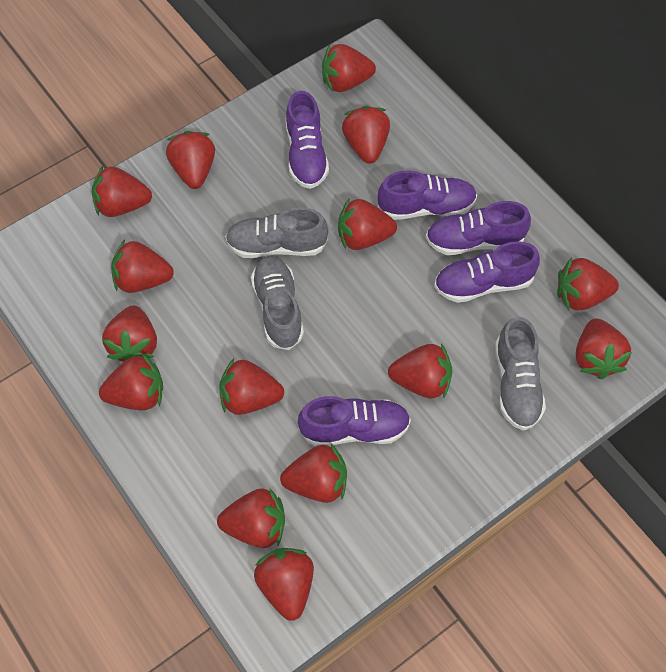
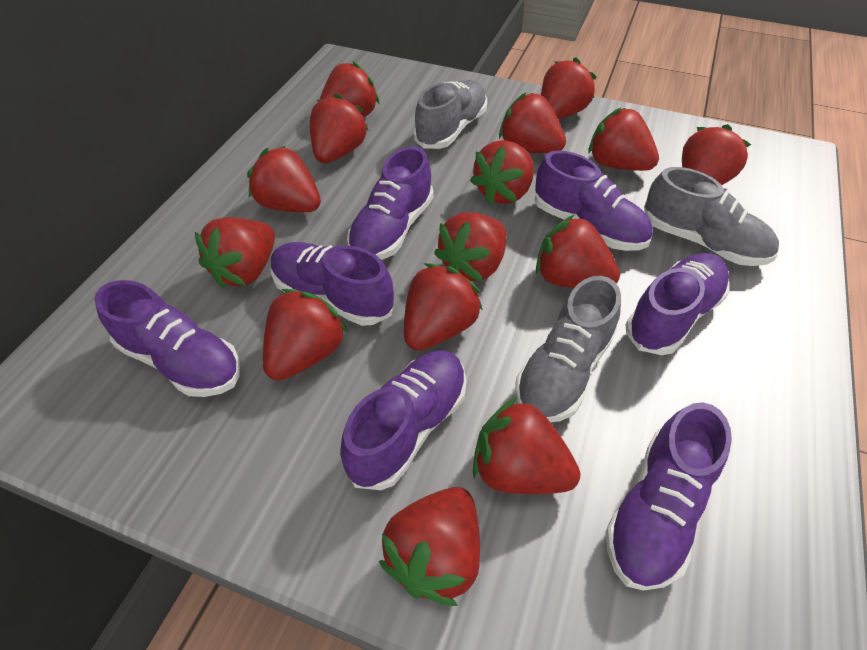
purple shoe: [286,91,329,189] [298,396,411,447] [378,171,477,220] [426,201,531,255] [434,241,540,303] = 5 -> [94,280,240,397] [271,242,394,326] [340,350,467,490] [347,146,434,260] [535,150,653,251] [605,402,732,591] [626,253,729,355] = 7

